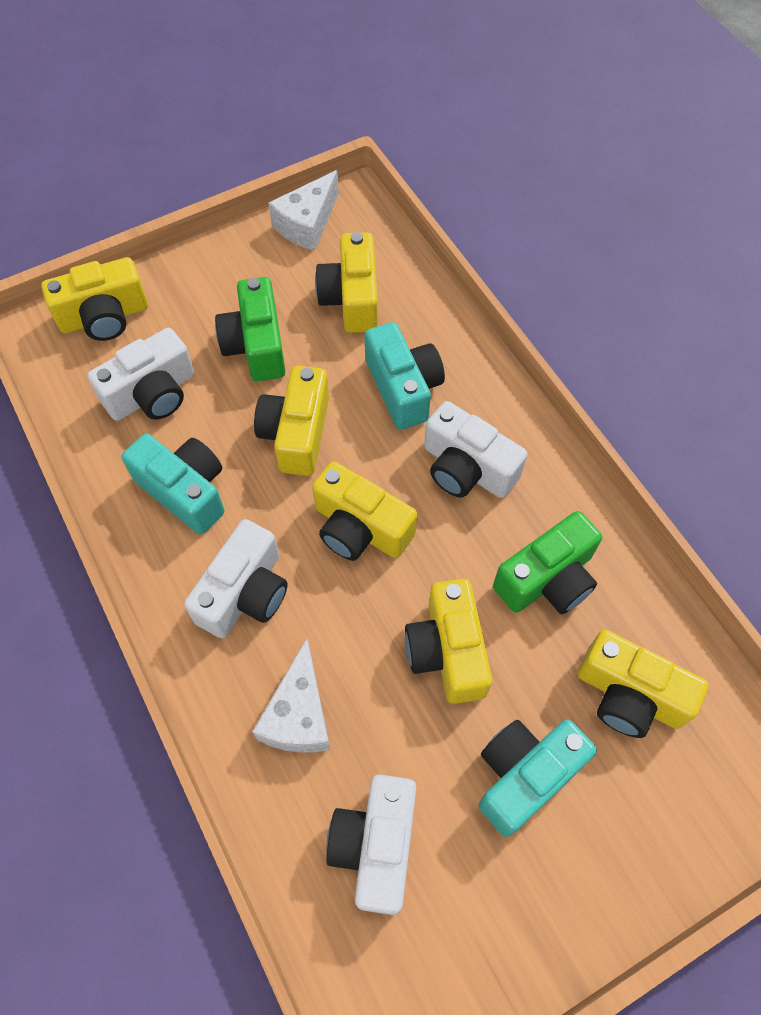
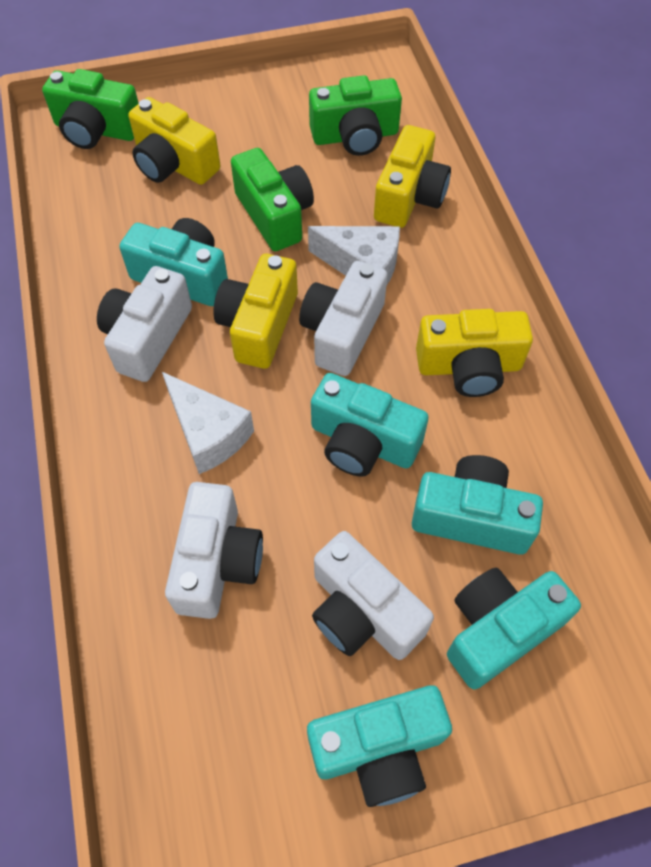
green camera: [215,277,285,381] [493,511,602,614] = 2 -> [42,69,139,149] [231,148,314,251] [309,75,402,156] = 3
turquoise camera: [121,434,224,534] [365,322,445,430] [479,719,597,837] = 3 -> [119,218,228,306] [307,685,452,807] [311,373,429,477] [412,455,543,555] [447,567,581,689] = 5
yellow camera: [41,257,148,341] [254,366,329,476] [312,461,417,561] [315,232,378,333] [405,578,492,704] [578,630,709,738] = 6 -> [128,97,221,185] [214,254,298,369] [374,125,451,228] [416,309,533,397] = 4

